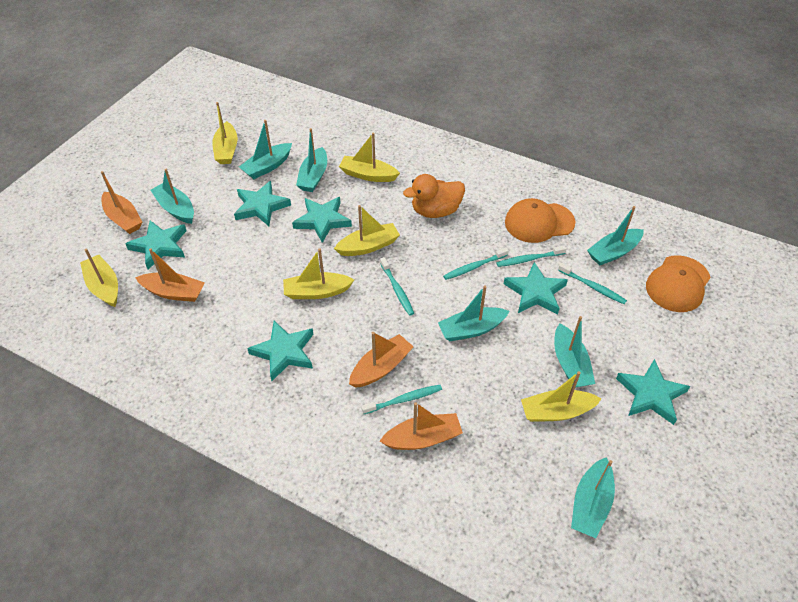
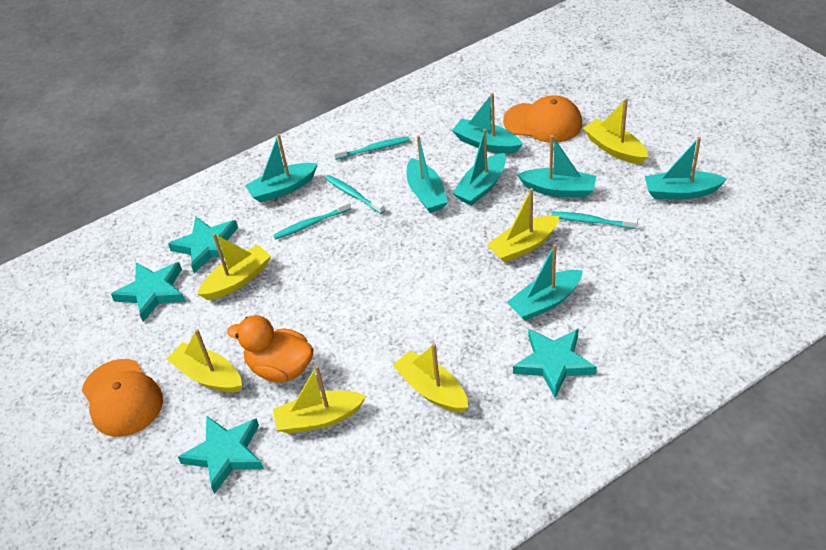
orange boat: [101,171,142,234] [135,248,205,302] [349,332,414,388] [380,402,463,450] = 4 -> none = 0
turquoise star: [125,220,187,269] [234,181,291,226] [247,321,313,381] [292,197,352,243] [504,262,568,314] [616,359,690,425] = 6 -> [111,262,186,322] [168,217,238,273] [178,416,264,494] [513,329,597,398] = 4
turquoise toothbrush: [361,385,442,414] [380,257,414,316] [443,248,509,280] [496,246,566,267] [558,263,627,304] = 5 -> [273,200,351,239] [325,175,385,214] [333,137,410,160] [551,212,638,229] = 4

